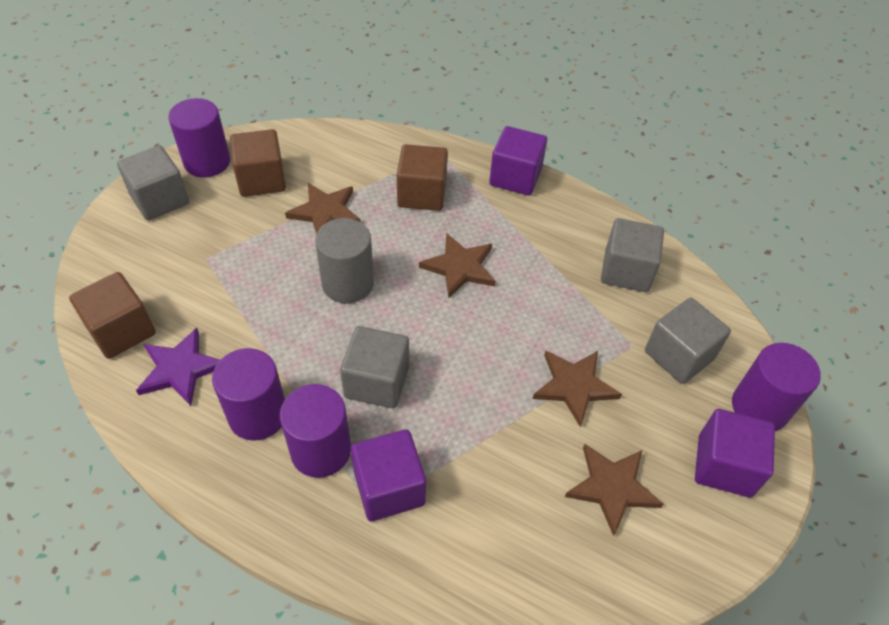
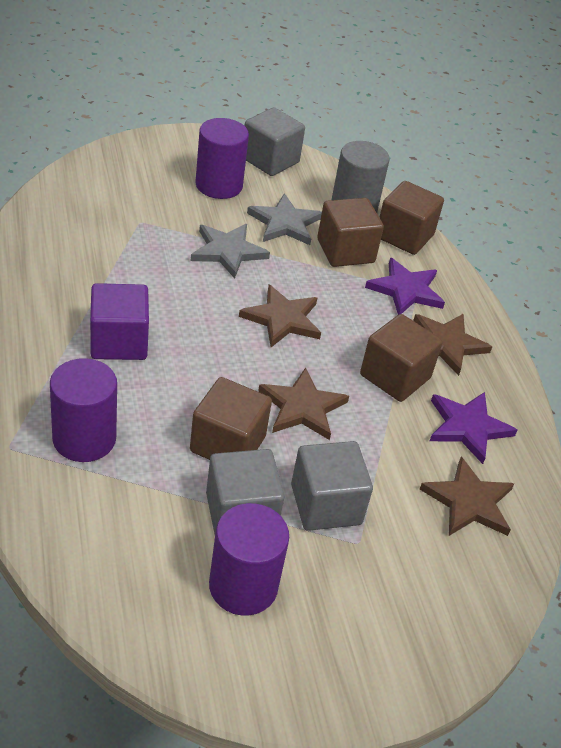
brown cube: [69,272,156,359] [230,129,286,197] [397,144,448,211] = 3 -> [190,377,272,460] [317,198,384,267] [360,314,442,402] [379,181,444,255] = 4
grey cube: [117,145,189,221] [340,326,409,409] [601,218,664,292] [645,298,731,384] = 4 -> [206,449,284,534] [244,107,305,176] [291,441,373,531] = 3
grey star: none = 0 -> [191,224,270,279] [247,194,322,245] = 2
purple cube: [351,429,426,521] [489,126,547,196] [695,409,775,497] = 3 -> [90,283,149,360] = 1
purple cylinder: [168,98,230,178] [212,348,285,441] [280,384,351,478] [732,343,821,431] = 4 -> [50,358,117,462] [195,118,249,199] [209,503,289,615] = 3
purple star: [136,328,220,406] = 1 -> [365,258,445,315] [430,392,517,464] = 2

